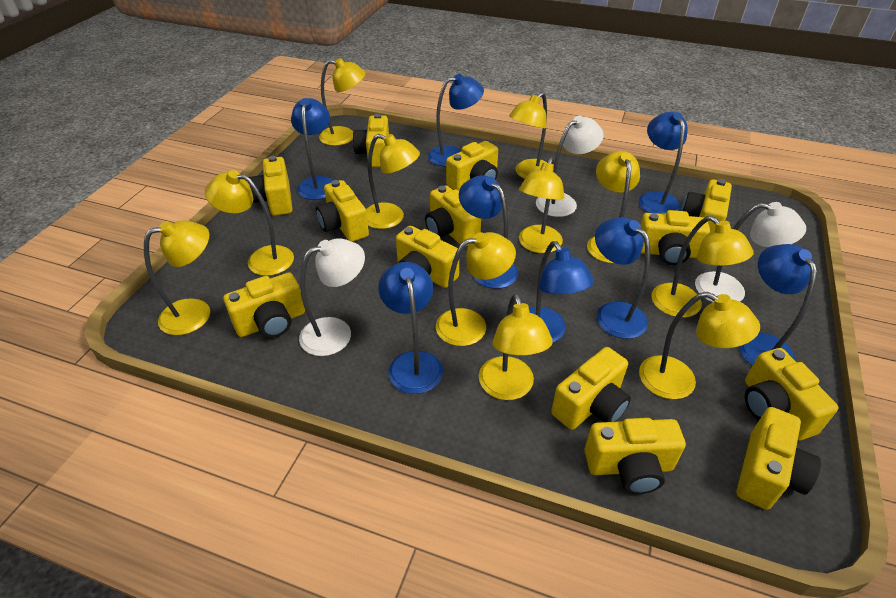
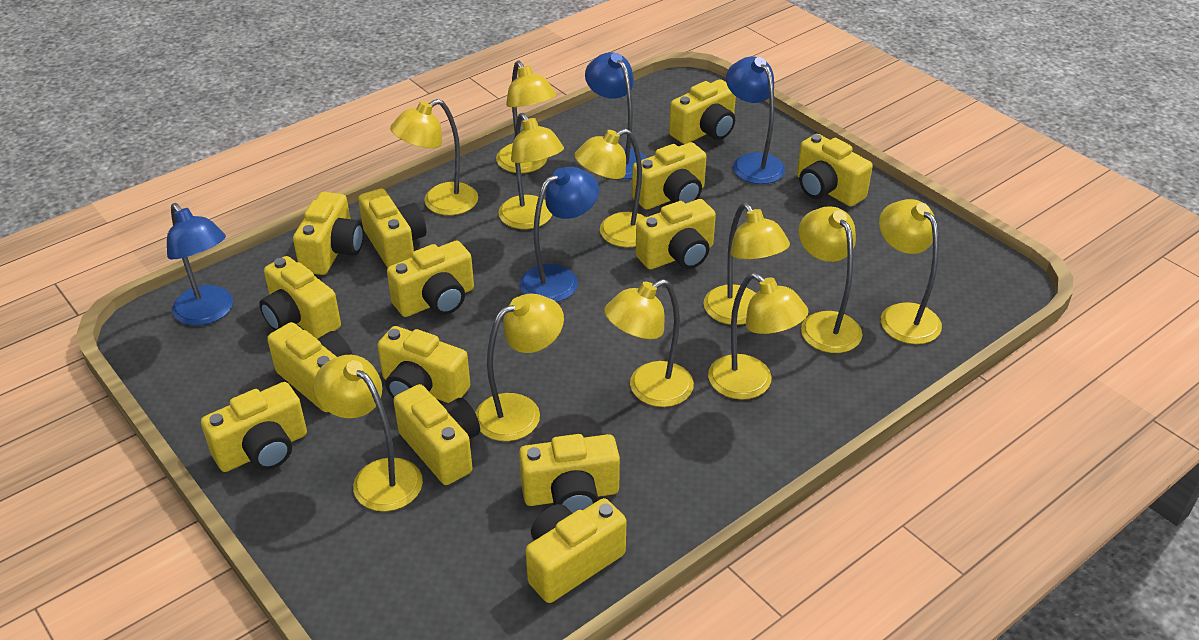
blue lamp: [291,98,333,200] [378,262,443,394] [428,74,484,167] [459,175,518,289] [529,241,594,343] [595,217,650,339] [639,112,688,214] [739,244,817,366] = 8 -> [167,203,233,326] [520,167,599,302] [585,52,647,179] [726,56,785,184] = 4
white lamp: [299,238,365,356] [536,116,604,217] [695,202,806,302] = 3 -> none = 0
yellow camera: [223,272,305,338] [249,156,293,216] [316,180,369,242] [353,114,389,167] [396,226,459,288] [425,185,481,247] [446,141,498,191] [551,347,631,430] [584,418,686,494] [640,210,710,265] [681,179,732,232] [737,407,821,510] [745,348,839,441] = 13 -> [201,382,307,472] [259,256,341,339] [267,322,353,412] [293,192,364,275] [358,188,426,268] [377,326,470,403] [387,241,474,317] [393,384,480,485] [519,434,620,513] [526,498,626,603] [632,142,706,210] [636,199,716,269] [669,79,736,144] [797,134,873,206] = 14

